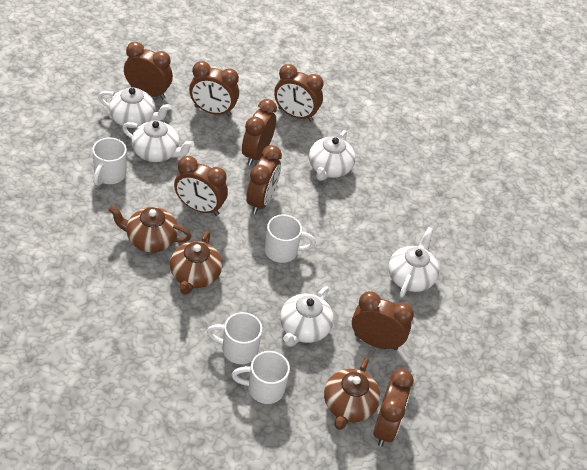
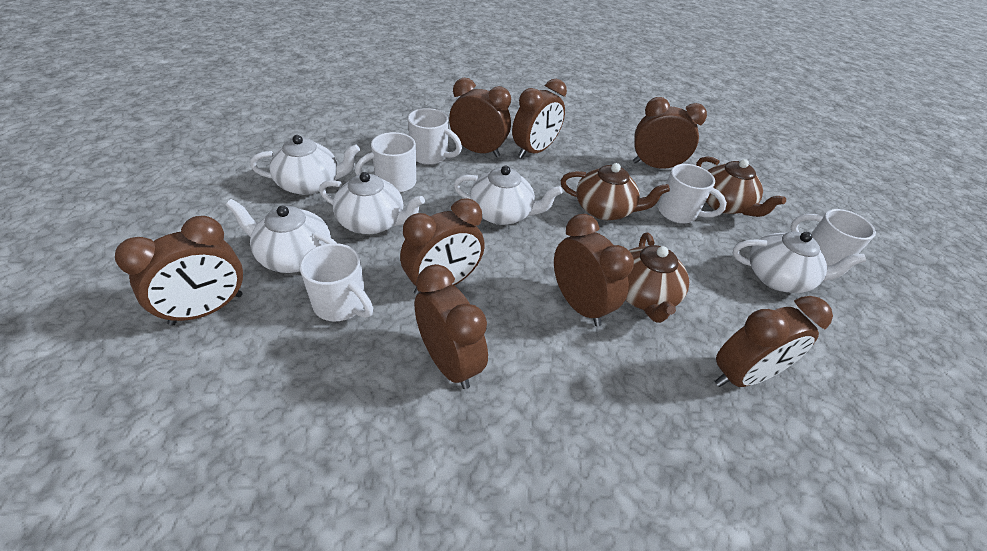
white mug: [92,137,127,186] [207,312,262,364] [232,351,290,404] [265,215,316,263] = 4 -> [300,243,373,322] [355,132,416,193] [408,108,462,165] [658,164,727,224] [790,209,876,266] = 5

